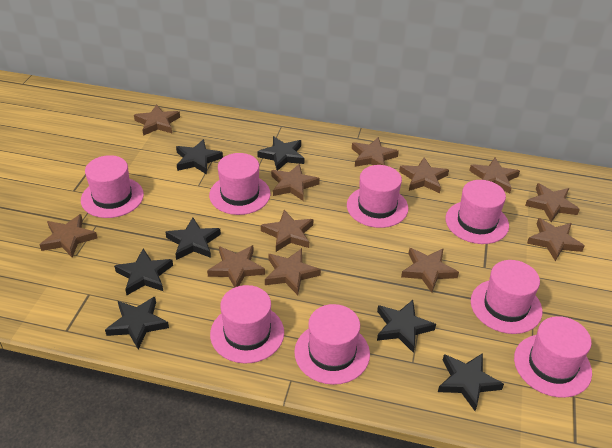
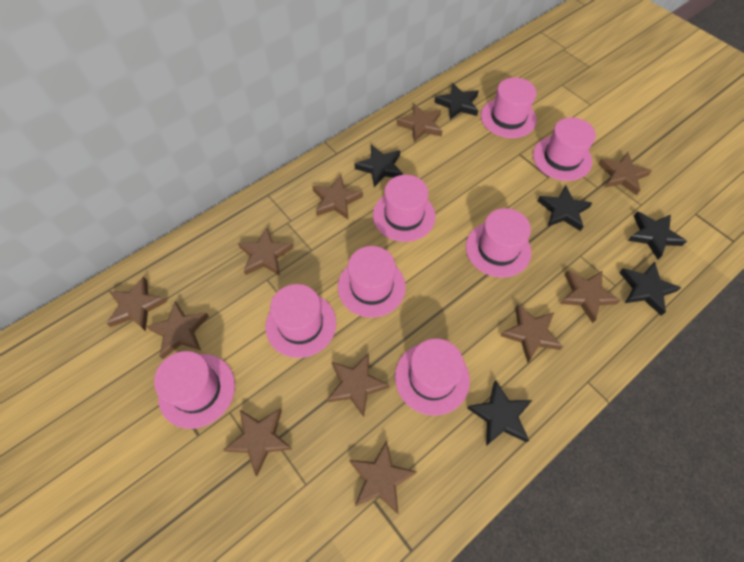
black star: [105,297,169,349] [114,249,173,295] [165,218,221,260] [176,139,223,174] [257,136,304,170] [377,300,436,353] [438,353,504,411] = 7 -> [355,145,403,187] [434,83,479,120] [467,380,532,446] [538,185,592,231] [619,262,681,316] [628,211,687,259] = 6
brown star: [40,214,97,258] [134,104,180,136] [207,245,265,288] [261,210,314,252] [265,248,321,295] [271,163,320,201] [352,137,399,167] [399,157,449,193] [401,248,459,293] [469,158,520,194] [525,183,580,222] [527,218,584,261] = 12 -> [106,276,168,331] [146,301,209,359] [223,408,292,476] [238,228,293,276] [312,175,363,219] [327,353,389,417] [349,440,417,514] [397,104,442,142] [500,304,563,363] [560,270,621,323] [598,152,652,195] = 11

